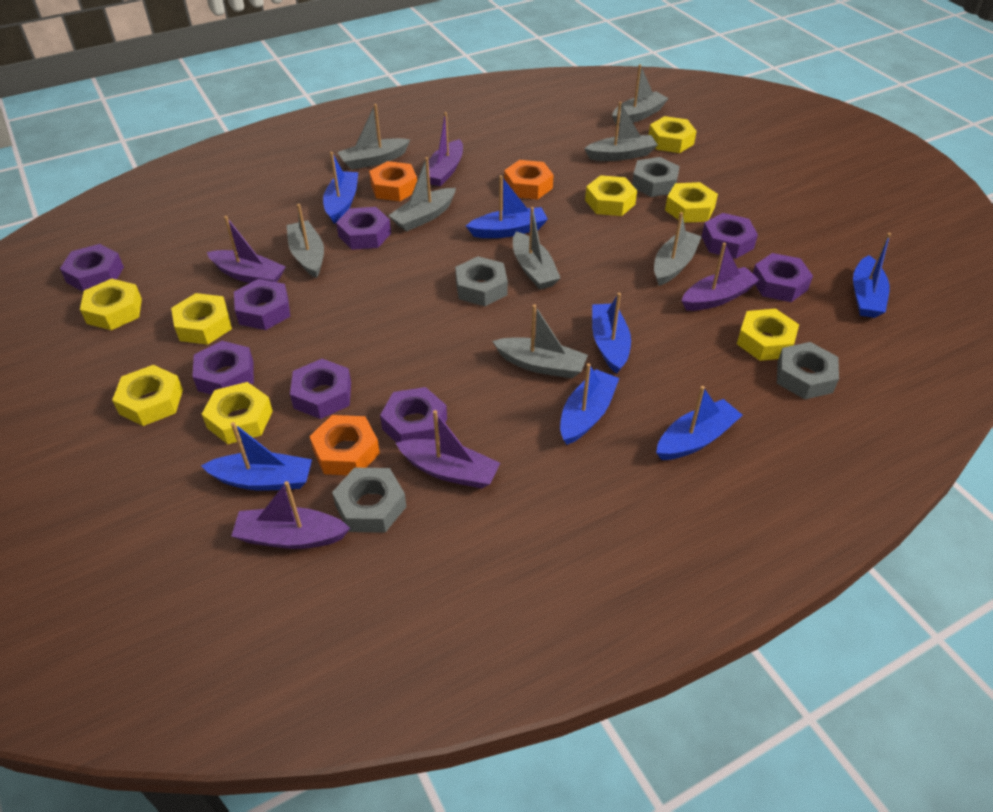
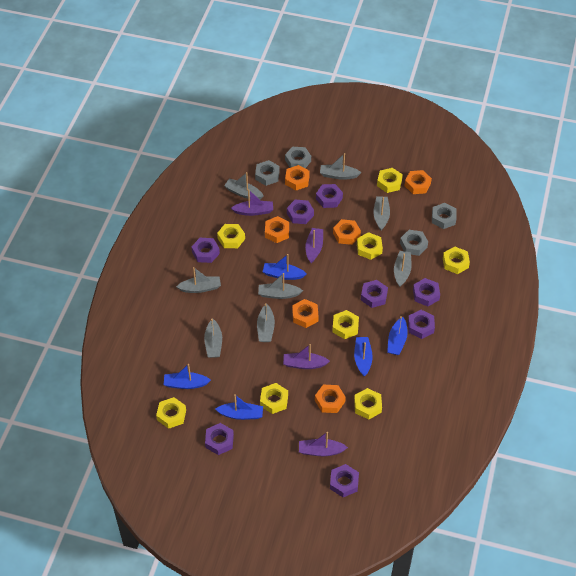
blue boat: [201,422,312,491] [323,152,358,224] [466,175,548,238] [560,363,619,445] [592,293,631,374] [656,386,743,460] [853,233,891,318] = 7 -> [164,364,211,389] [215,394,263,420] [263,254,307,280] [354,337,373,376] [387,316,408,355] = 5
orange nut: [309,415,380,475] [369,161,417,201] [504,160,554,199] = 3 -> [265,216,289,243] [285,165,310,190] [292,299,319,328] [315,385,346,413] [333,219,361,245] [405,170,432,194] = 6
purple boat: [207,216,286,283] [231,481,350,549] [396,410,500,489] [429,112,463,186] [682,243,760,311] = 5 -> [231,189,273,216] [283,344,330,369] [299,432,348,456] [305,228,323,263] = 4

